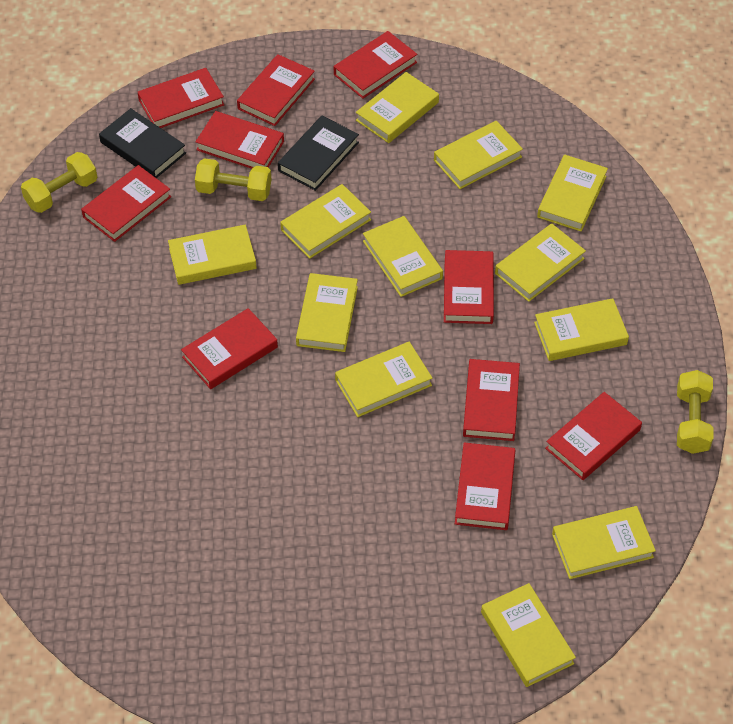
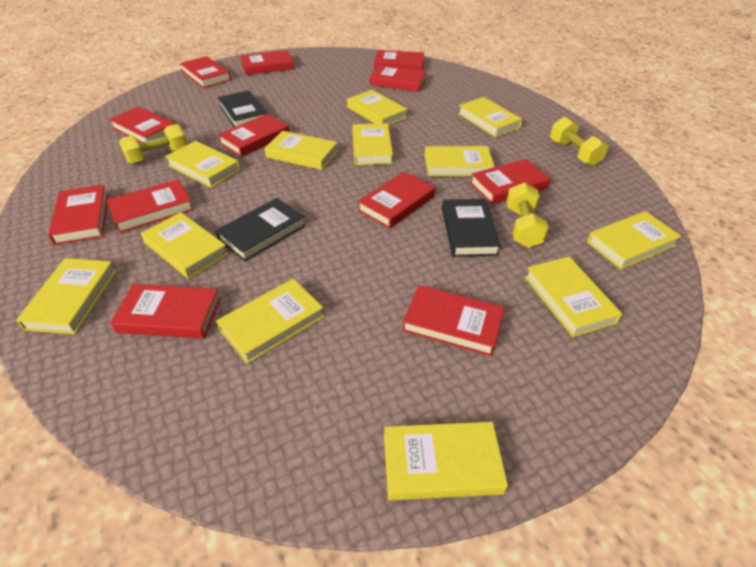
black book: [99,108,186,178] [278,116,359,191] = 2 -> [215,198,306,262] [218,91,268,127] [442,199,501,257] = 3
red book: [81,165,171,242] [138,68,224,128] [181,308,278,389] [196,111,284,169] [237,54,315,126] [334,31,417,99] [444,250,494,324] [455,442,515,530] [463,359,520,441] [545,392,642,480] = 10 -> [48,185,109,245] [107,179,194,233] [109,106,175,143] [110,284,221,339] [180,56,231,88] [218,114,289,157] [240,50,294,75] [358,172,435,229] [370,65,427,92] [374,50,424,70] [402,285,504,357] [470,159,551,205] = 12

